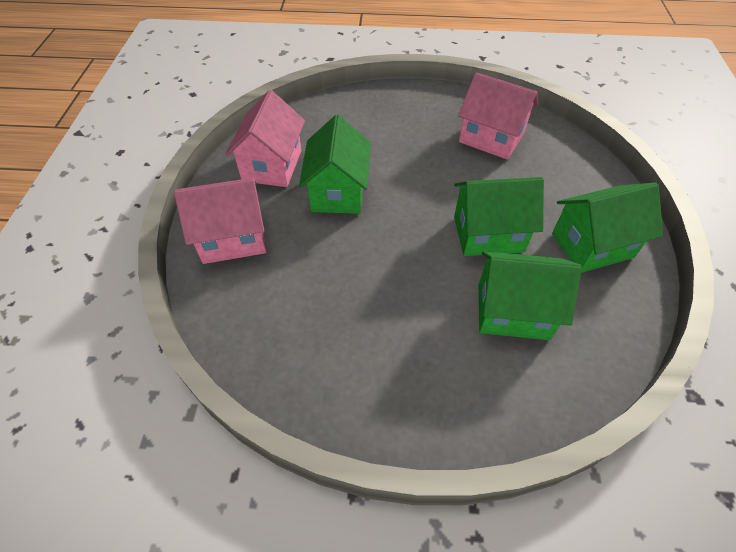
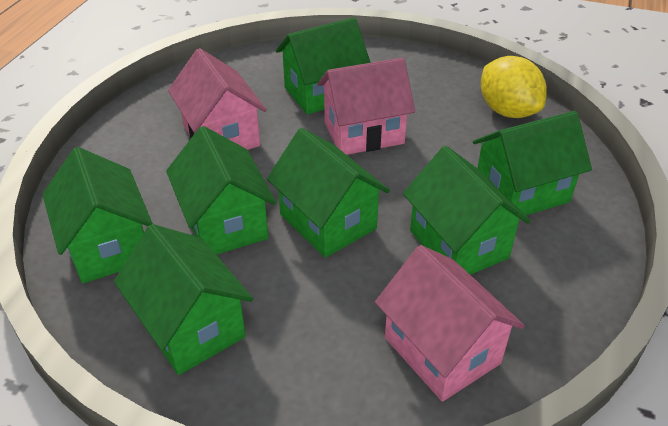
green house: [299,115,371,214] [454,177,544,256] [479,251,582,340] [552,182,663,273] = 4 -> [42,147,153,283] [114,224,253,375] [166,126,276,255] [267,128,390,258] [276,17,371,115] [403,146,530,275] [473,111,592,215] = 7
yellow lemon: none = 0 -> [481,56,547,118] = 1

